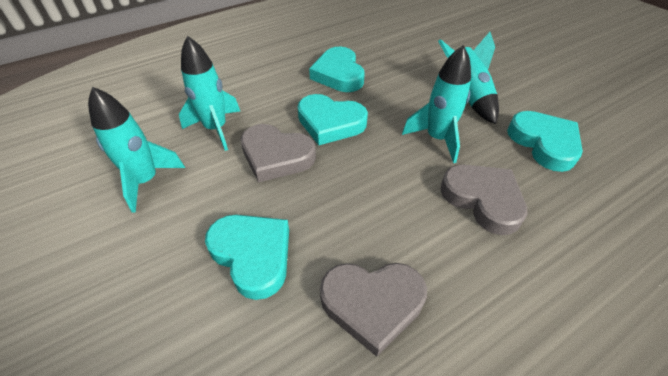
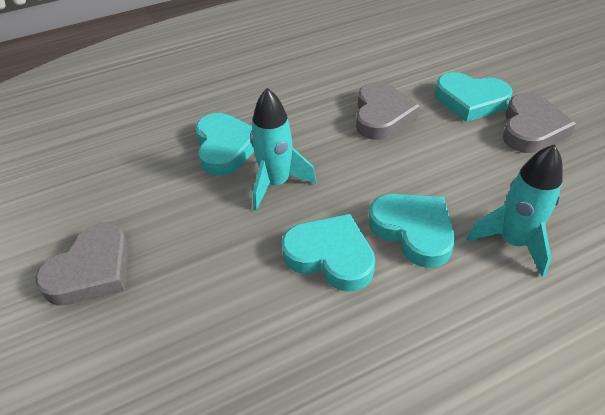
turquoise rocket: [88,87,185,213] [179,36,240,151] [402,45,471,163] [438,32,499,124] = 4 -> [250,88,317,211] [467,144,563,277] = 2

